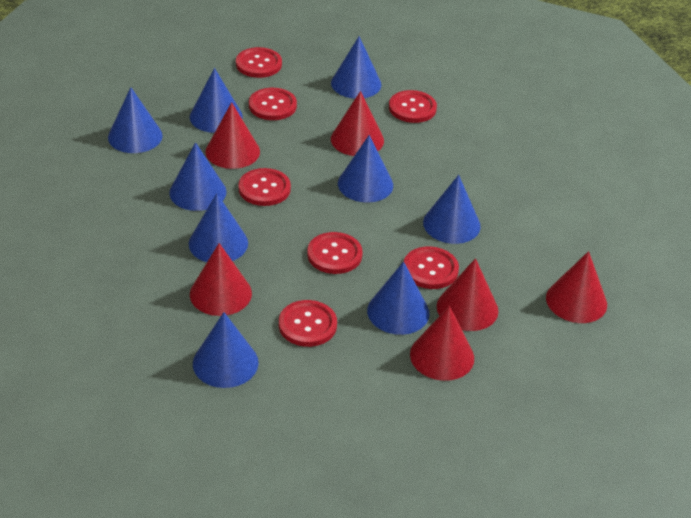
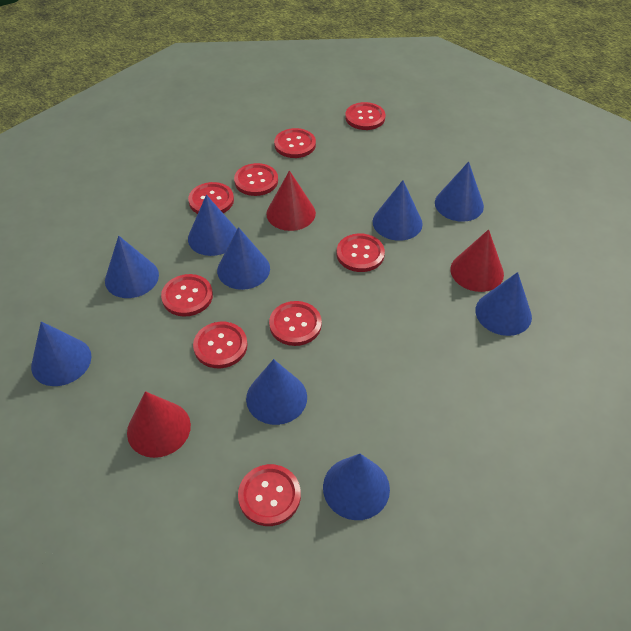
red button: [236,47,282,78] [238,168,291,206] [249,88,297,120] [279,300,337,347] [307,232,363,274] [389,90,437,123] [404,246,459,289] = 7 -> [161,274,213,316] [188,182,234,214] [193,322,247,368] [234,163,278,196] [238,464,301,526] [269,301,322,346] [274,128,316,158] [337,233,385,272] [345,102,385,130] = 9
red cone: [190,243,252,316] [205,102,260,169] [331,91,384,156] [410,306,474,381] [437,258,499,331] [546,251,607,323] = 6 -> [127,391,191,458] [266,170,316,231] [450,229,504,292] = 3

